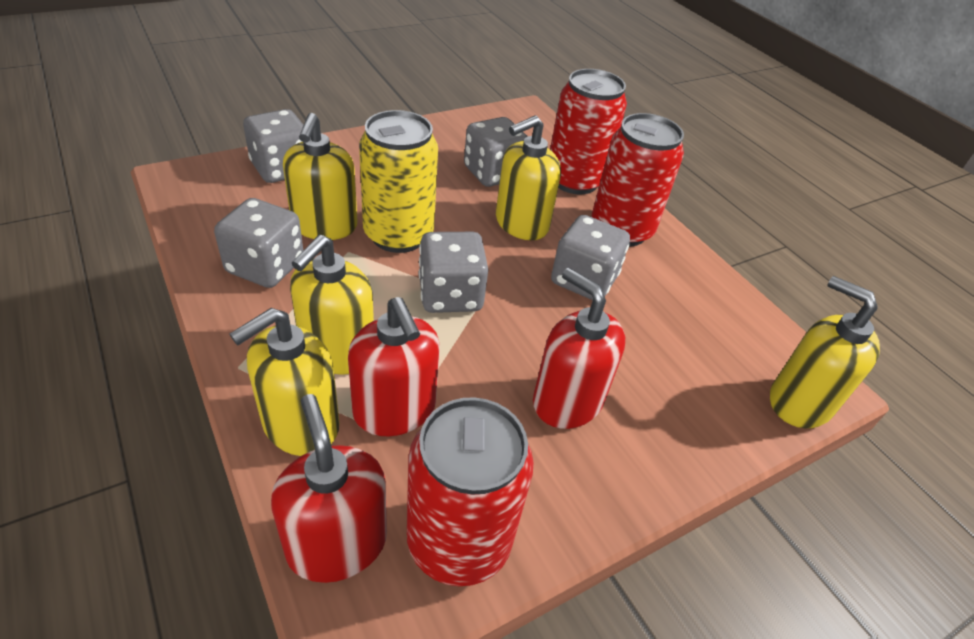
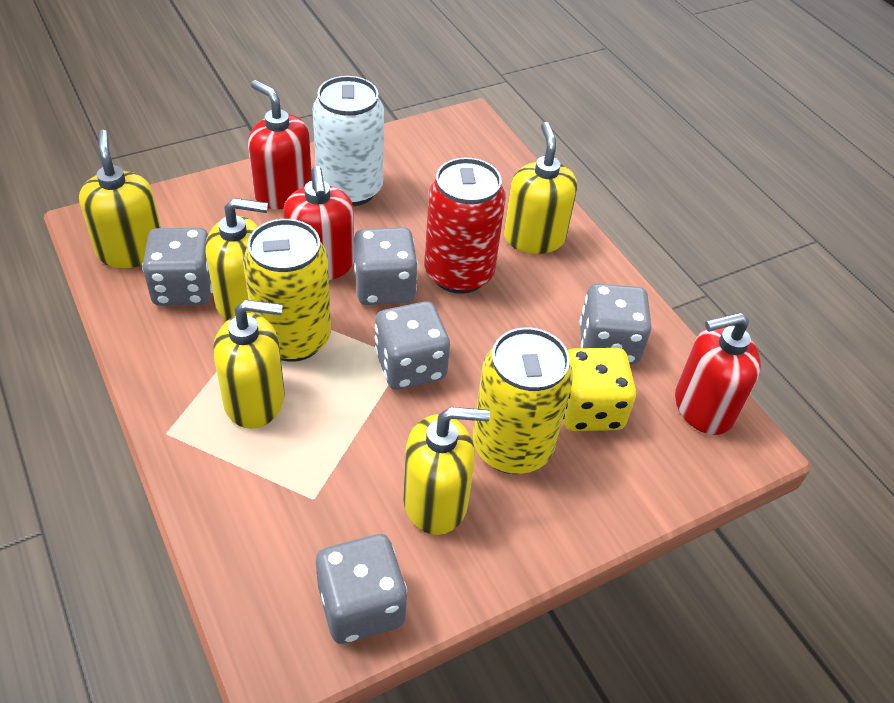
red can: [407,397,534,586] [550,69,627,195] [592,113,684,247] = 3 -> [425,158,506,294] = 1
white can: none = 0 -> [312,76,384,206] = 1
yellow can: [359,110,438,253] = 1 -> [243,219,331,362] [473,327,573,474] = 2
yellow dice: none = 0 -> [563,348,636,431] = 1

